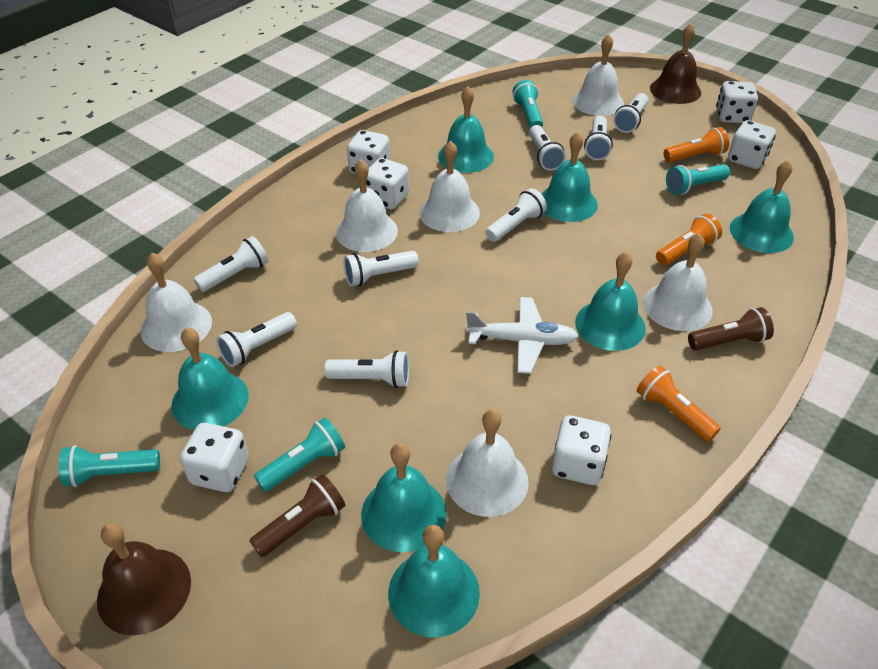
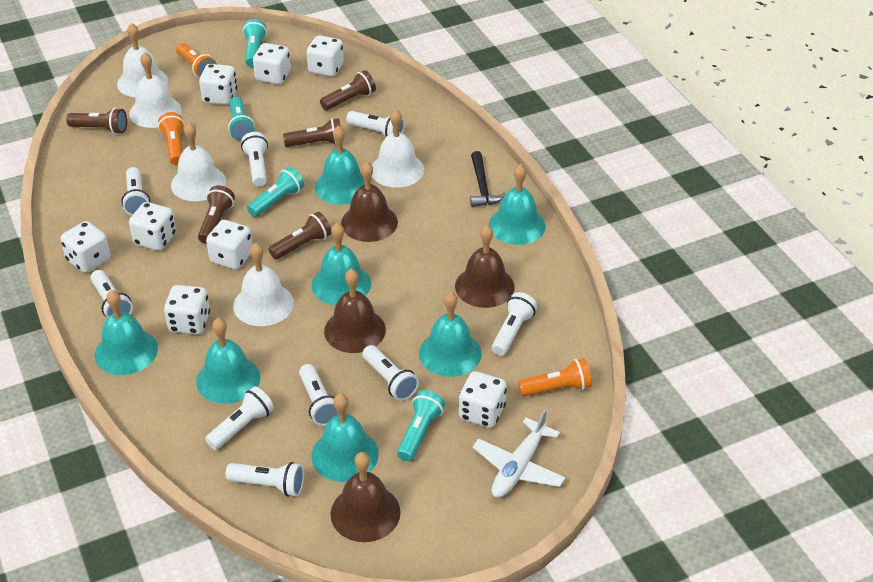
black hammer: none = 0 -> [470,151,506,207] = 1
brown bell: [97,523,191,635] [650,23,701,104] = 2 -> [324,269,386,353] [330,452,401,542] [341,161,398,242] [455,225,515,308] = 4
brown flashlight: [249,474,345,557] [688,307,774,351] = 2 -> [66,108,127,134] [198,185,235,244] [268,212,331,260] [283,118,341,147] [320,70,376,110] = 5
white bell: [141,253,212,352] [336,159,398,252] [419,141,480,232] [446,409,529,517] [572,34,624,116] [643,233,713,331] = 6 -> [117,23,168,97] [130,52,182,128] [171,122,226,201] [233,243,294,326] [372,109,424,188] = 5
white dice: [180,423,249,492] [347,130,390,174] [366,158,409,209] [552,415,612,485] [716,81,758,123] [728,120,776,169] = 6 -> [60,221,110,273] [129,202,176,251] [164,285,210,334] [199,64,237,105] [206,220,253,270] [253,43,291,84] [307,35,344,77] [459,371,507,428] = 8
white flashlight: [194,236,268,292] [216,312,297,367] [324,350,409,388] [344,251,419,286] [485,188,547,242] [529,125,566,171] [584,116,613,160] [613,93,649,133] = 8 -> [91,270,133,318] [121,167,150,216] [205,386,274,450] [226,462,304,497] [241,132,268,187] [299,364,338,426] [346,111,405,137] [362,345,419,401] [492,292,537,356] = 9

